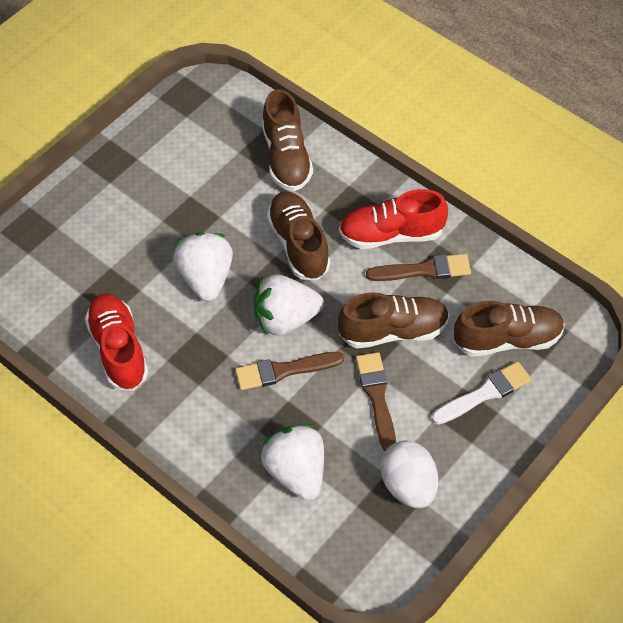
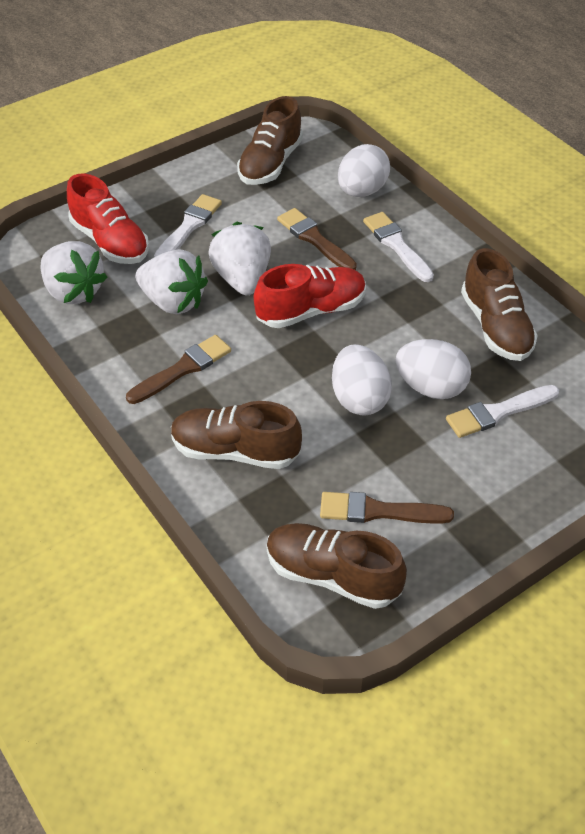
white brush: [432,362,532,425] = 1 -> [154,194,222,257] [363,212,434,282] [446,385,559,438] = 3
white egg: [380,440,438,508] = 1 -> [332,344,392,416] [338,144,390,197] [395,339,471,399] = 3

